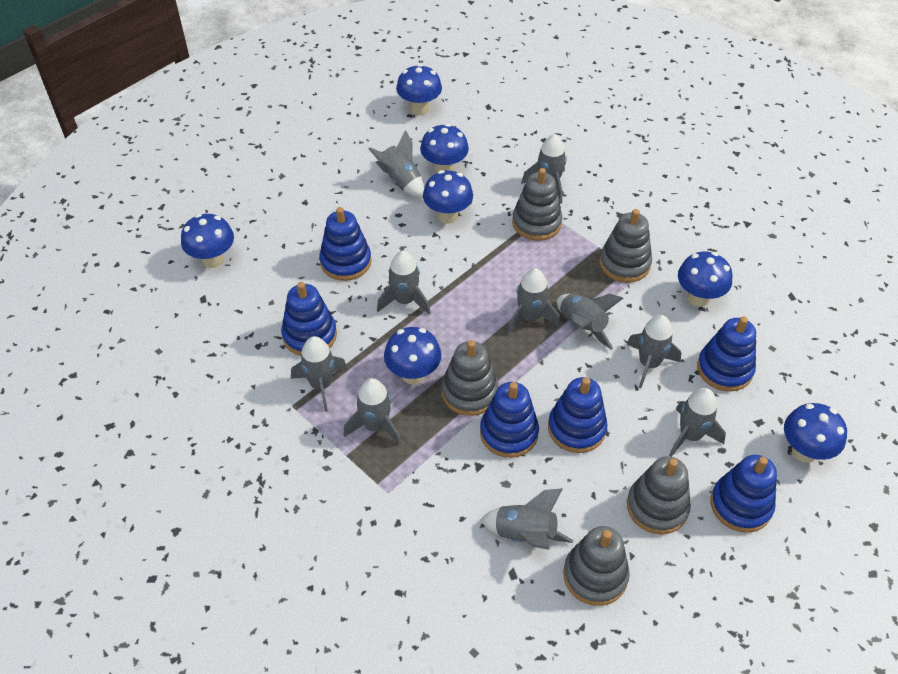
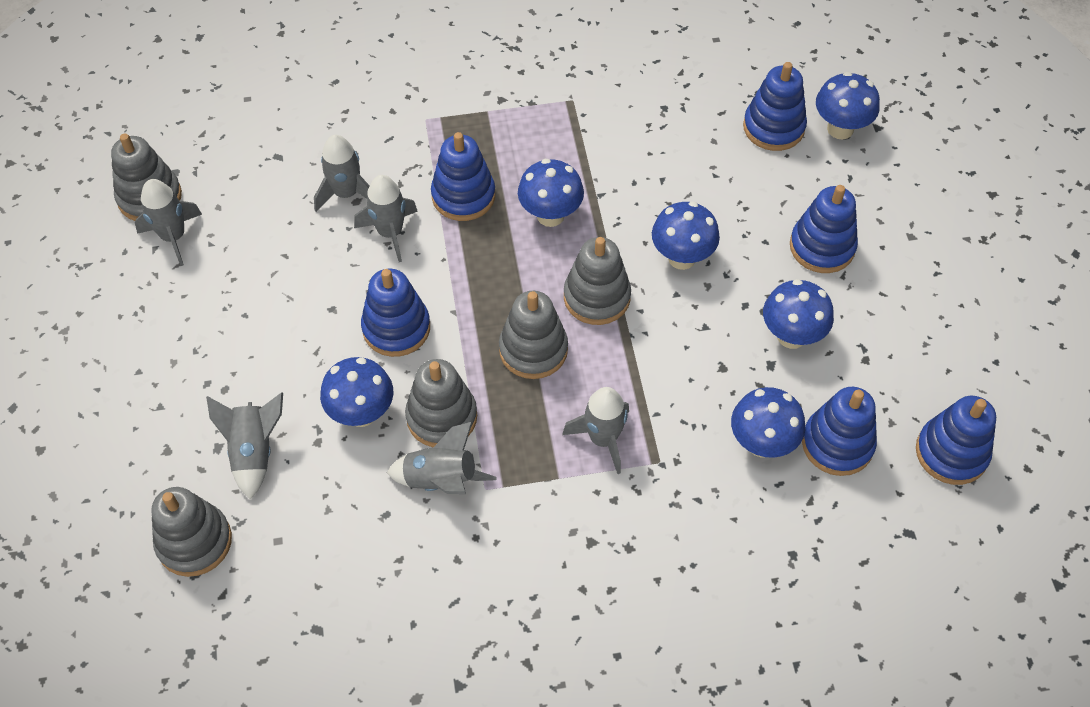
blue mushroom: [181,214,234,268] [384,327,441,384] [396,64,442,115] [420,124,469,173] [423,170,473,224] [678,252,733,307] [784,403,847,463] = 7 -> [320,357,393,427] [518,159,584,227] [652,201,720,270] [731,387,805,458] [763,279,834,349] [816,72,880,139] = 6
grey rocket: [291,336,347,412] [343,378,401,446] [368,130,424,198] [377,251,431,315] [480,488,573,550] [507,268,560,335] [521,134,567,204] [557,294,623,350] [627,315,681,388] [669,388,726,457] = 10 -> [135,179,202,266] [206,392,283,499] [314,135,370,212] [354,175,418,262] [386,421,497,494] [562,387,629,474] = 6

